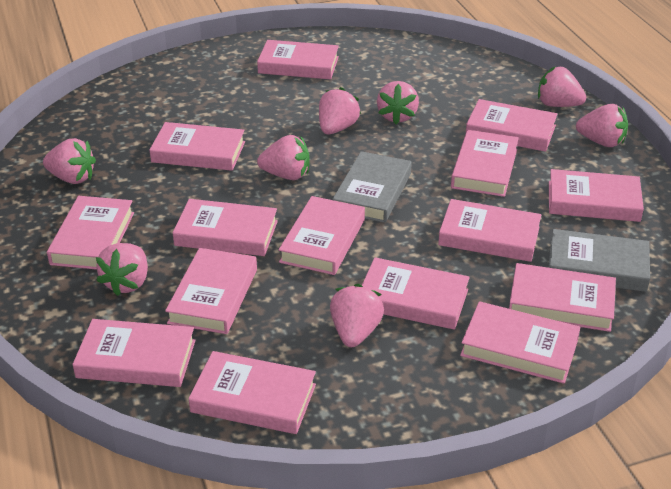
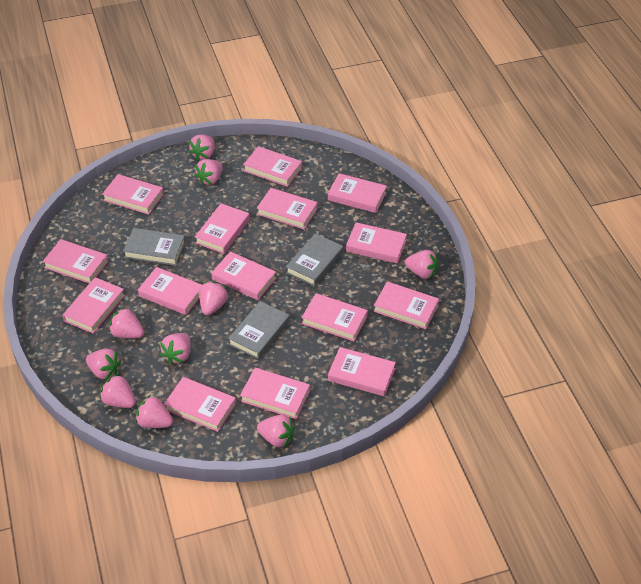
grey book: [332,151,412,223] [548,229,650,292] = 2 -> [123,228,185,266] [228,301,290,359] [286,233,343,286] = 3
pink strawberry: [43,138,96,184] [96,243,148,296] [257,135,309,180] [319,87,361,134] [330,284,384,347] [377,81,419,124] [538,66,586,107] [576,104,628,147] = 8 -> [86,349,121,380] [100,374,136,408] [109,308,144,338] [135,395,173,428] [160,333,191,365] [189,134,215,161] [194,159,223,185] [199,281,229,315] [257,414,295,448] [405,250,438,278] = 10

